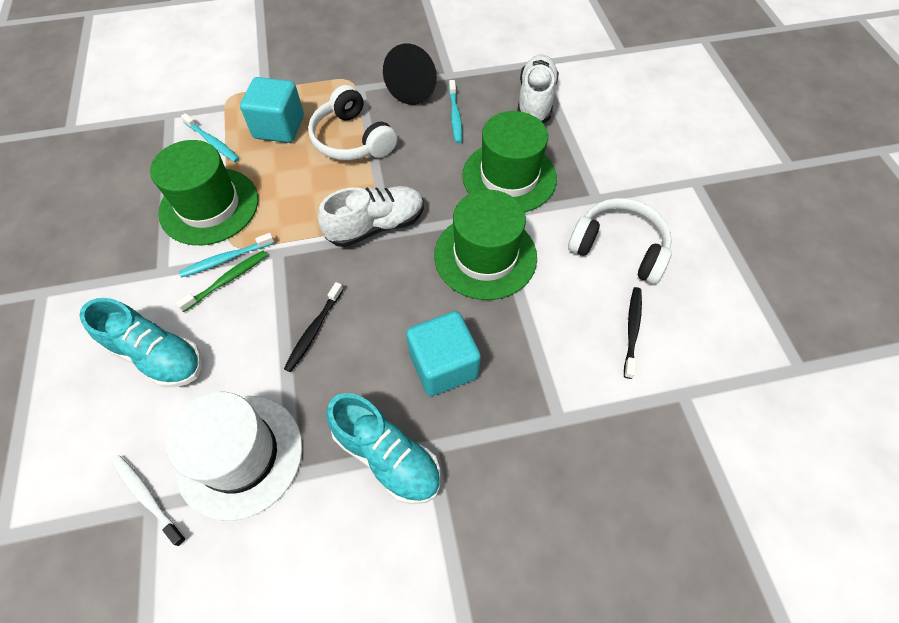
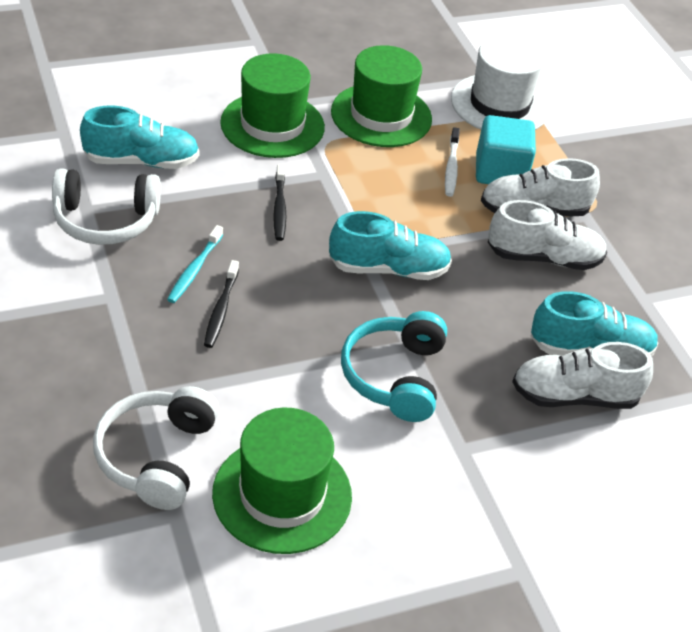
black cone: [383,43,437,105] = 1 -> none = 0
green toothbrush: [176,251,267,312] = 1 -> none = 0
turquoise cube: [240,77,304,143] [406,311,481,396] = 2 -> [476,115,536,184] = 1
turquoise headphones: none = 0 -> [341,311,447,422] = 1
turquoise shoe: [79,298,202,388] [326,393,440,504] = 2 -> [80,105,199,169] [329,211,452,280] [531,291,659,356] = 3
turquoise toothbrush: [179,233,274,278] [181,113,239,162] [449,80,462,143] = 3 -> [167,225,223,303] = 1
white shoe: [318,186,424,247] [518,54,559,123] = 2 -> [481,158,600,216] [488,200,607,270] [512,342,653,409] = 3

